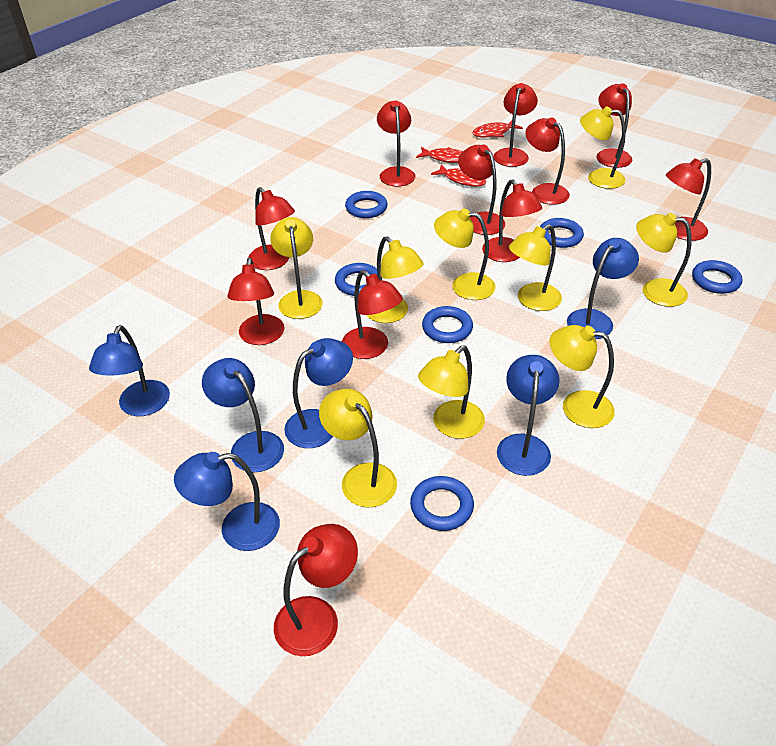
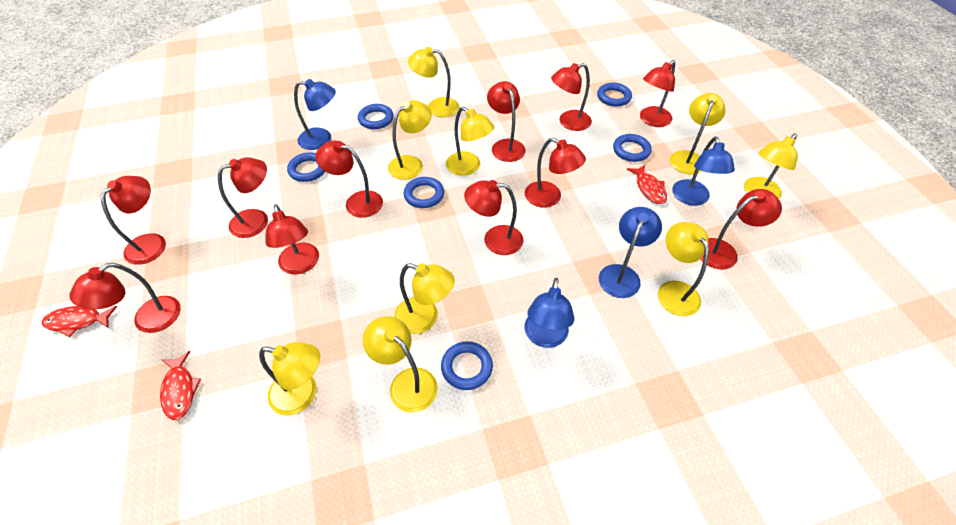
blue lamp: [89,325,170,416] [174,452,280,551] [202,358,284,472] [284,338,353,448] [497,355,560,476] [567,238,639,339] = 6 -> [294,79,336,150] [525,278,575,348] [599,207,662,298] [672,136,735,206] = 4

